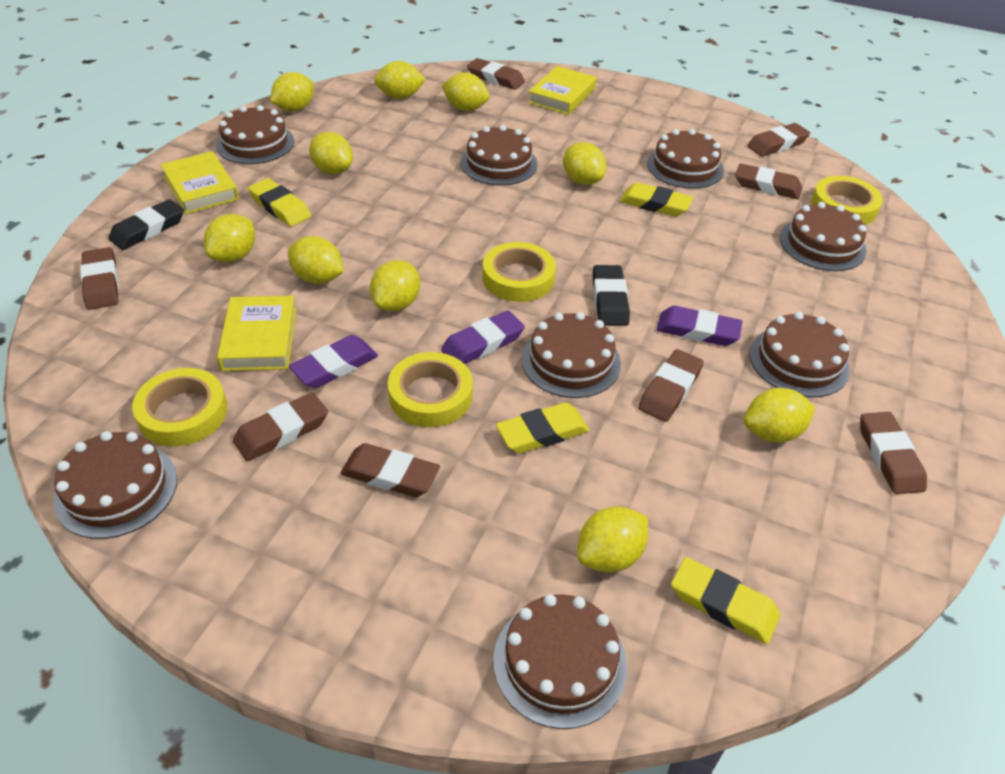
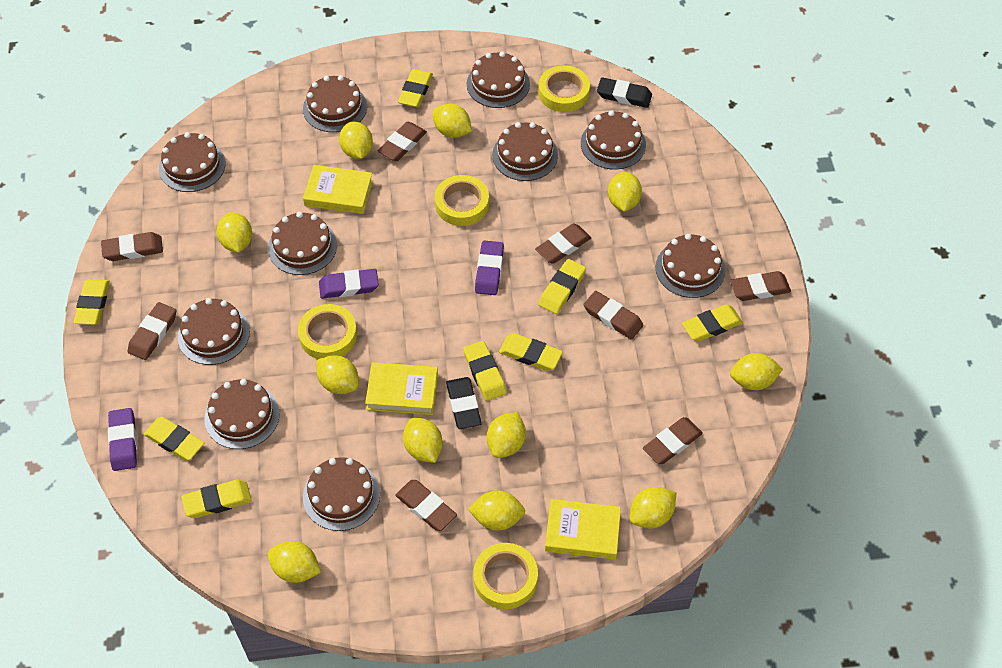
brown cake: [53,431,177,539] [216,105,294,164] [460,125,538,185] [493,594,627,729] [521,312,621,398] [647,129,724,189] [749,312,850,398] [780,202,867,271] = 8 -> [159,132,226,192] [177,298,250,365] [204,379,280,449] [268,212,337,275] [303,75,367,132] [303,457,380,531] [467,52,530,108] [492,122,558,181] [581,110,646,170] [656,234,725,298] = 10
yellow eraser: [248,178,311,227] [496,403,589,453] [620,182,693,217] [671,557,780,644] = 4 -> [74,279,110,325] [144,417,204,461] [181,480,252,518] [398,69,433,107] [463,341,507,401] [499,333,563,371] [539,259,586,314] [682,304,743,342] = 8
yellow lemon: [204,214,255,262] [270,72,314,112] [288,236,344,284] [309,132,353,174] [370,260,420,311] [374,61,426,99] [442,73,489,111] [563,142,606,185] [577,506,648,572] [744,388,815,443] = 10 -> [217,212,252,253] [268,541,321,583] [317,355,359,394] [339,121,373,159] [403,418,443,463] [432,104,472,138] [468,490,525,531] [487,412,526,458] [608,172,642,212] [629,487,676,528] [730,353,783,390] = 11

